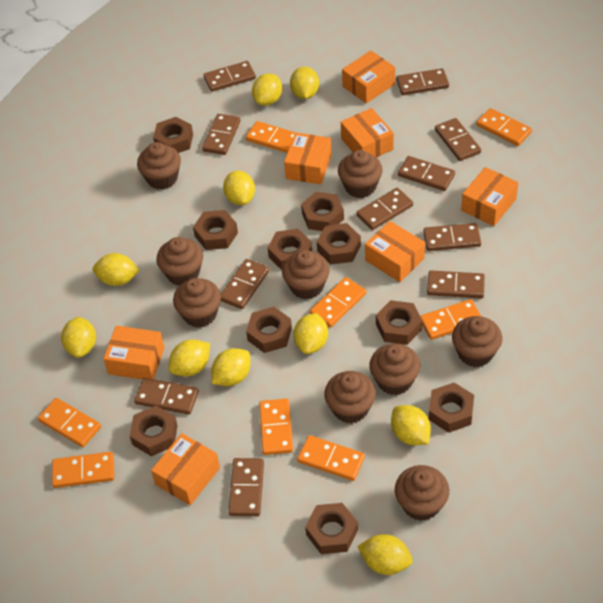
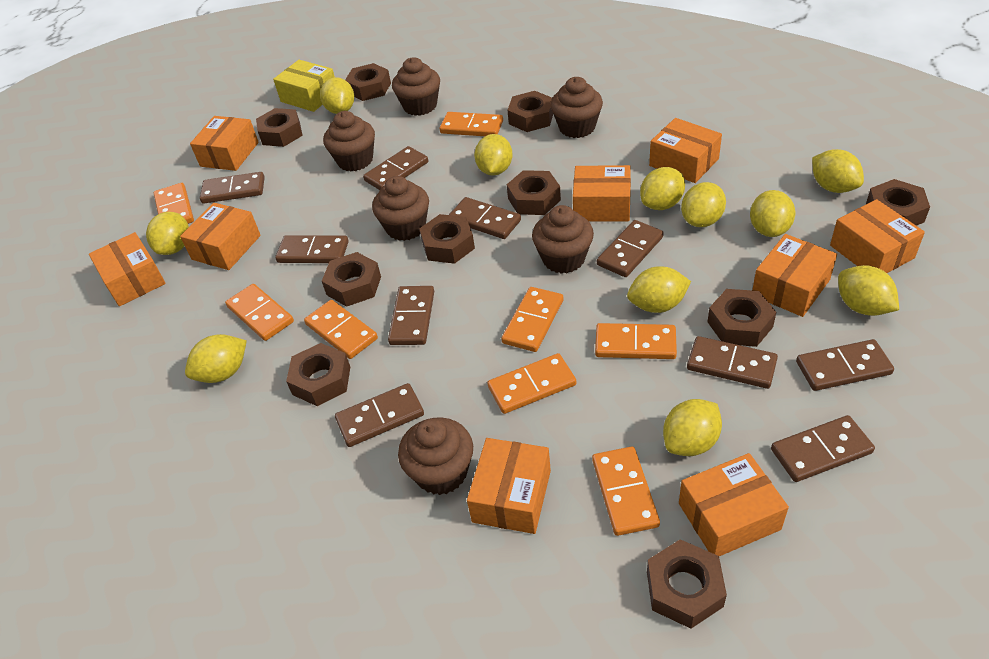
brown cupcake: [137,142,181,190] [157,237,203,285] [173,278,221,328] [282,250,330,300] [324,371,376,423] [338,150,383,198] [370,344,420,395] [395,465,449,521] [452,316,502,367] = 9 -> [323,111,375,171] [372,176,429,241] [392,57,440,116] [398,417,473,495] [532,205,594,274] [551,77,603,138] = 6
brown domino: [134,378,199,415] [202,114,241,155] [204,61,256,92] [221,259,269,309] [228,458,264,516] [356,188,413,230] [396,68,449,95] [398,156,455,191] [423,223,481,251] [427,270,485,299] [435,118,481,161] = 11 -> [200,172,265,204] [275,235,349,263] [335,383,424,447] [363,146,428,190] [388,286,434,345] [449,197,521,239] [597,220,664,277] [687,336,778,389] [771,415,875,482] [796,339,894,391] = 10
orange box: [103,326,164,379] [151,433,220,505] [284,133,332,185] [341,108,394,158] [342,51,395,104] [365,221,425,282] [461,167,518,226] = 7 -> [89,232,166,306] [180,203,261,270] [190,116,259,171] [467,438,551,534] [573,165,631,221] [649,118,722,183] [679,453,789,556] [752,234,837,317] [830,199,925,273] = 9
yellow box: none = 0 -> [273,60,335,112] = 1
yellow lemon: [61,317,96,358] [93,253,140,286] [169,339,210,377] [211,348,251,386] [223,171,255,205] [252,73,282,106] [290,67,319,99] [293,313,328,354] [357,534,413,575] [391,405,431,445] = 10 -> [146,212,189,255] [185,334,247,383] [320,77,354,114] [474,134,513,175] [627,266,691,313] [640,167,685,210] [663,399,722,456] [681,182,726,227] [750,190,796,237] [812,149,864,193] [838,265,899,316] = 11

